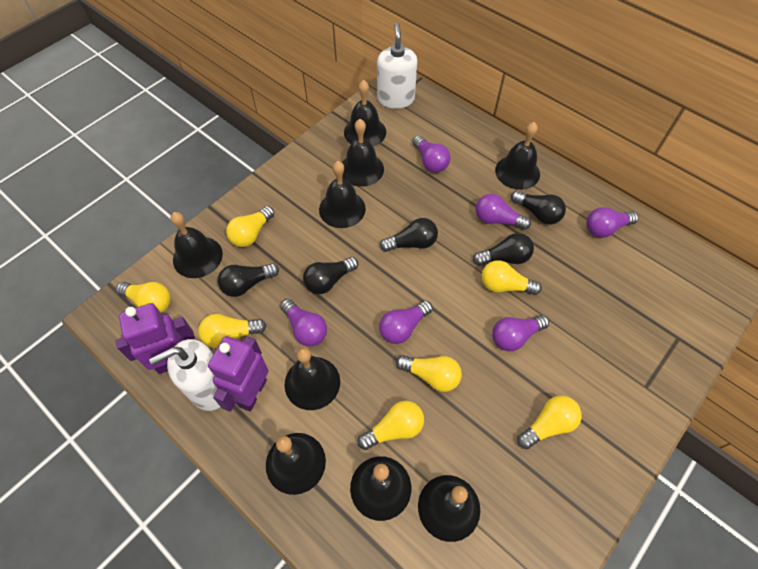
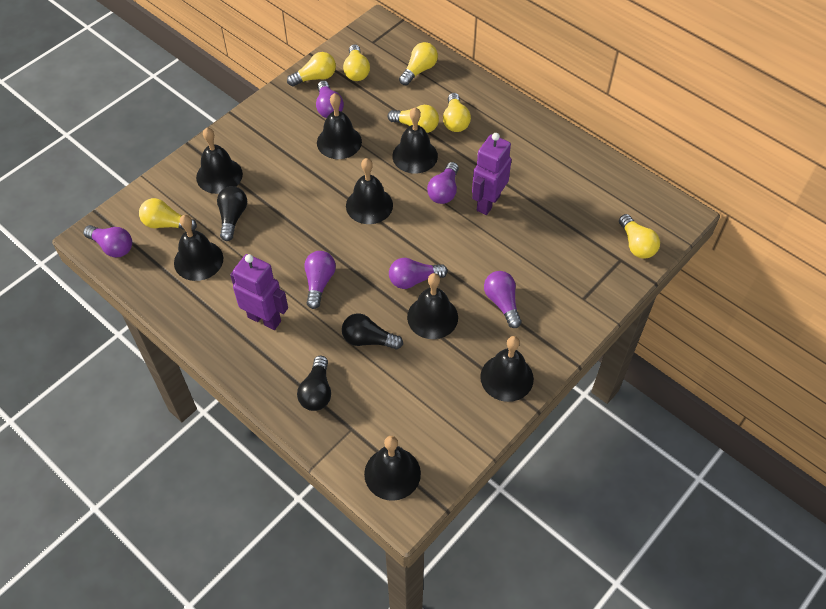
black bell: [170,212,223,278] [266,433,326,495] [284,348,340,410] [319,161,366,228] [342,119,384,187] [344,80,386,147] [350,456,411,521] [418,475,480,542] [495,122,540,190] = 9 -> [174,215,223,281] [196,128,243,194] [317,93,362,159] [346,158,393,224] [364,436,421,501] [392,107,438,174] [407,273,458,339] [480,336,534,402] = 8
black light bulb: [218,263,279,297] [303,257,358,294] [380,218,438,252] [473,233,534,266] [511,190,566,225] = 5 -> [217,186,247,241] [297,356,331,411] [342,313,403,350] = 3
white soap dispenser: [149,339,220,411] [377,22,417,109] = 2 -> none = 0

